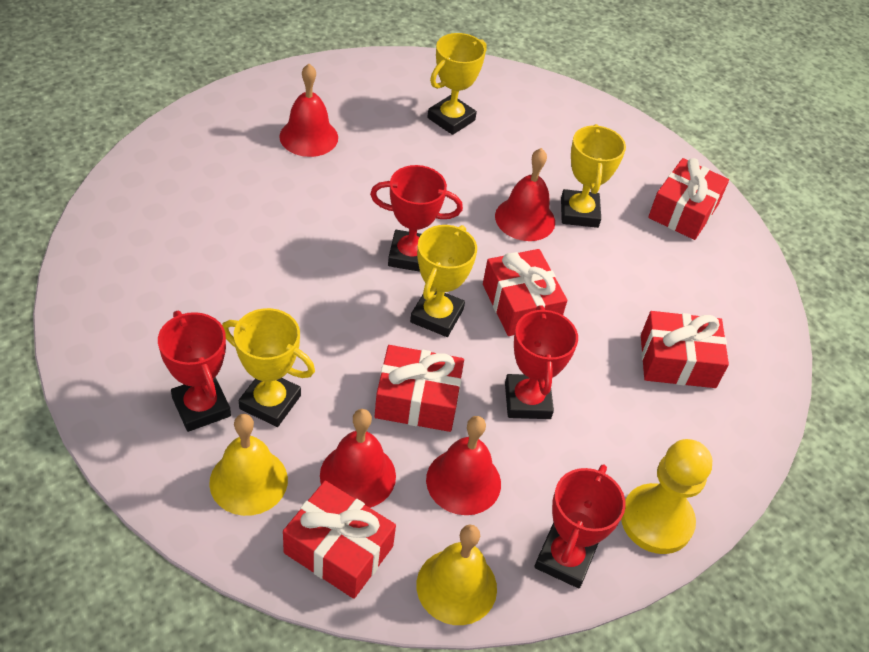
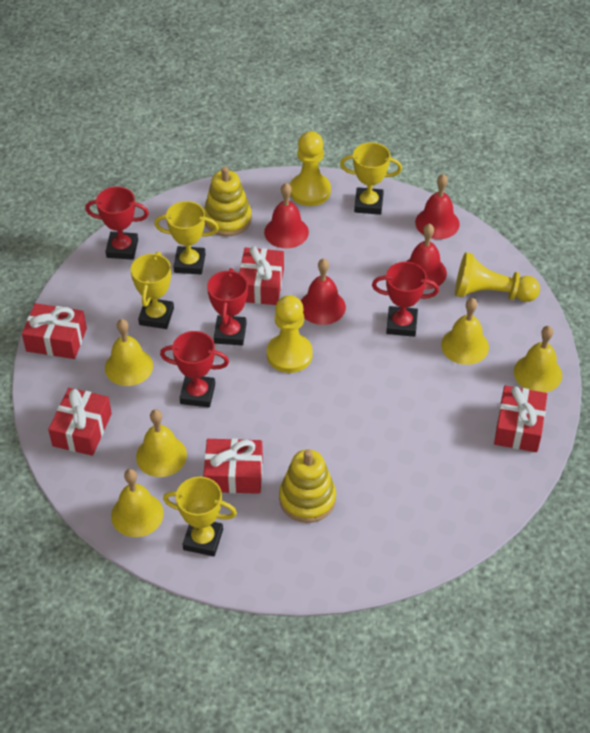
yellow bell: [209,414,288,516] [417,524,497,625] = 2 -> [105,319,153,386] [111,469,164,537] [136,409,187,477] [441,298,489,365] [514,326,562,392] = 5
yellow pawn: [621,439,712,554] = 1 -> [267,295,313,373] [290,131,331,206] [455,252,540,302] = 3
yellow stacking toy: none = 0 -> [204,166,252,236] [279,449,336,523] = 2

